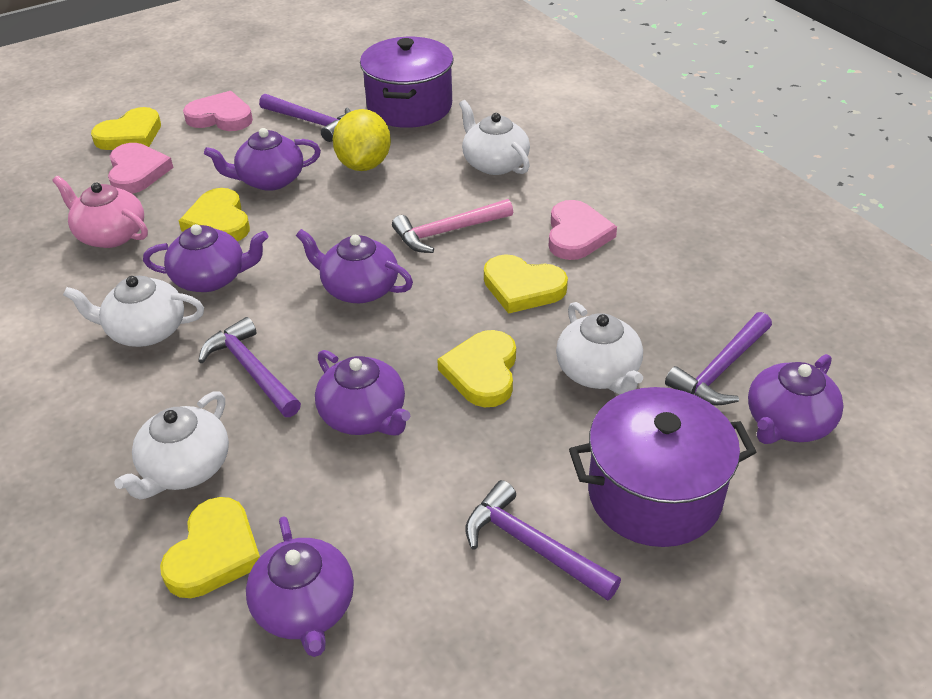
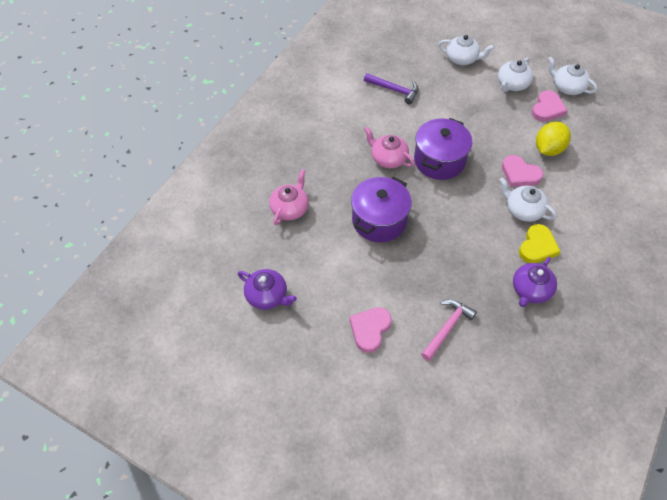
pink teapot: [52,176,148,248] = 1 -> [269,169,309,225] [364,127,414,168] = 2
purple hammer: [198,317,301,417] [259,94,351,142] [465,480,621,601] [665,312,772,405] = 4 -> [364,73,419,104] = 1
purple teapot: [143,224,268,292] [204,128,321,191] [246,516,354,657] [296,229,413,303] [315,350,410,436] [748,354,844,444] = 6 -> [238,269,297,310] [513,257,557,307] = 2
yellow heart: [91,107,161,150] [160,497,260,598] [179,188,250,241] [437,330,516,407] [484,254,568,314] = 5 -> [519,224,561,263] = 1

